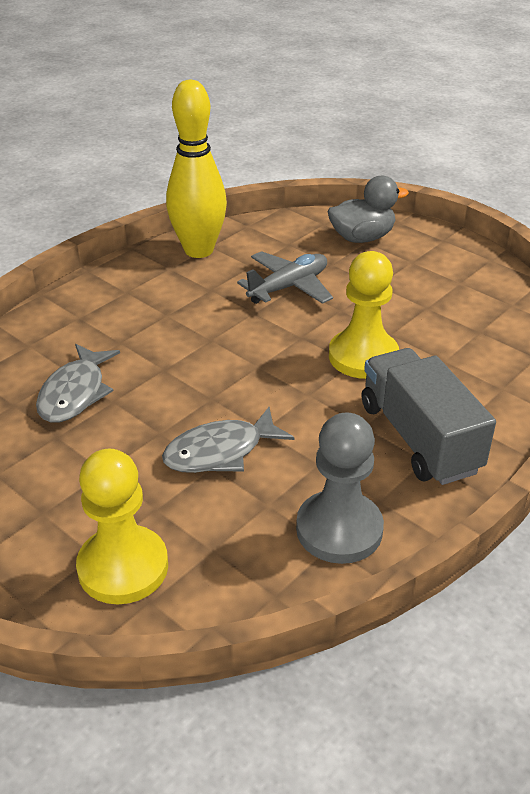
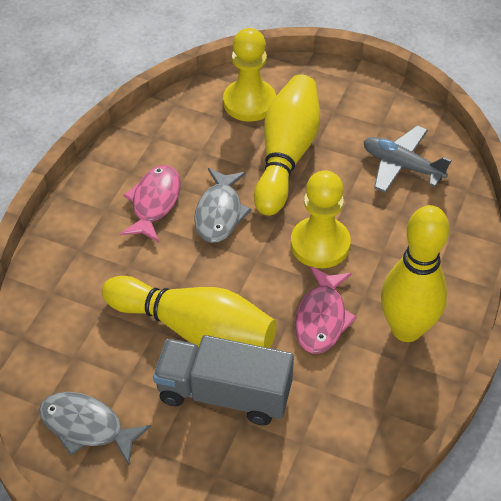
grey duck: [327,176,409,243] = 1 -> none = 0
grey pawn: [296,413,384,564] = 1 -> none = 0
pink fish: none = 0 -> [120,165,181,242] [295,266,357,354] = 2
yellow bowling pin: [166,80,227,258] = 1 -> [102,276,277,348] [254,74,320,216] [381,205,450,342] = 3

